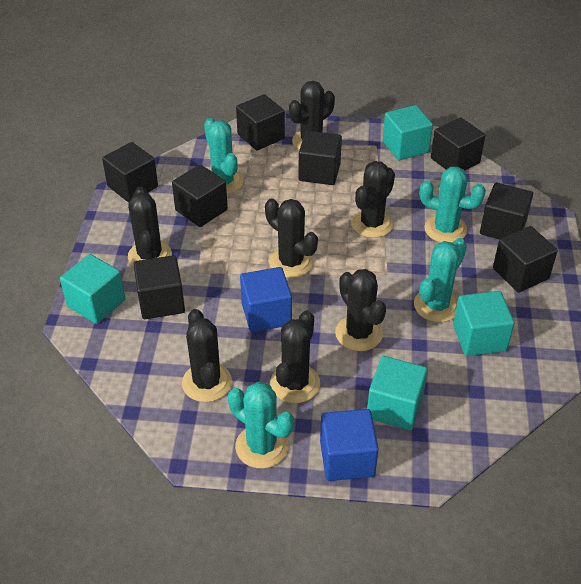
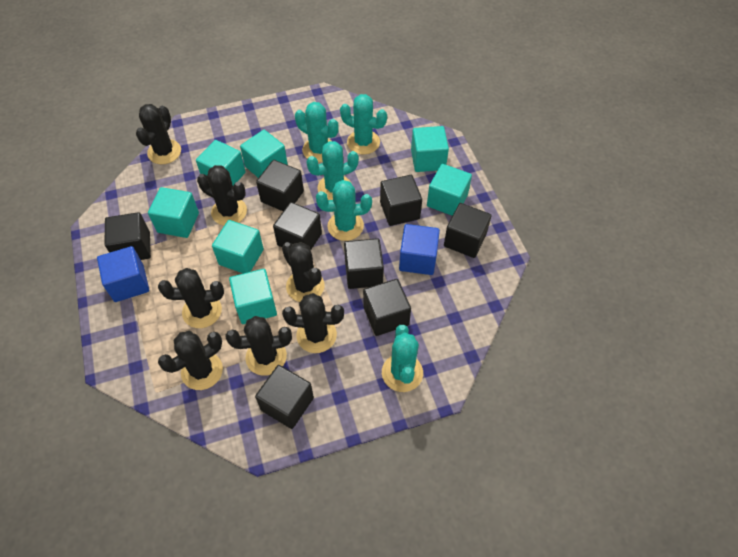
turquoise cactus: [204,118,243,194] [228,382,294,469] [414,238,467,322] [420,167,486,243] = 4 -> [295,102,339,162] [306,141,359,200] [316,180,372,241] [340,94,387,154] [382,325,423,392] = 5
turquoise cube: [60,254,126,324] [367,356,428,430] [383,105,433,160] [453,291,514,356] = 4 -> [148,187,199,238] [196,140,246,185] [212,220,264,274] [229,269,277,324] [240,130,288,178] [411,126,449,172] [427,164,472,216] = 7

